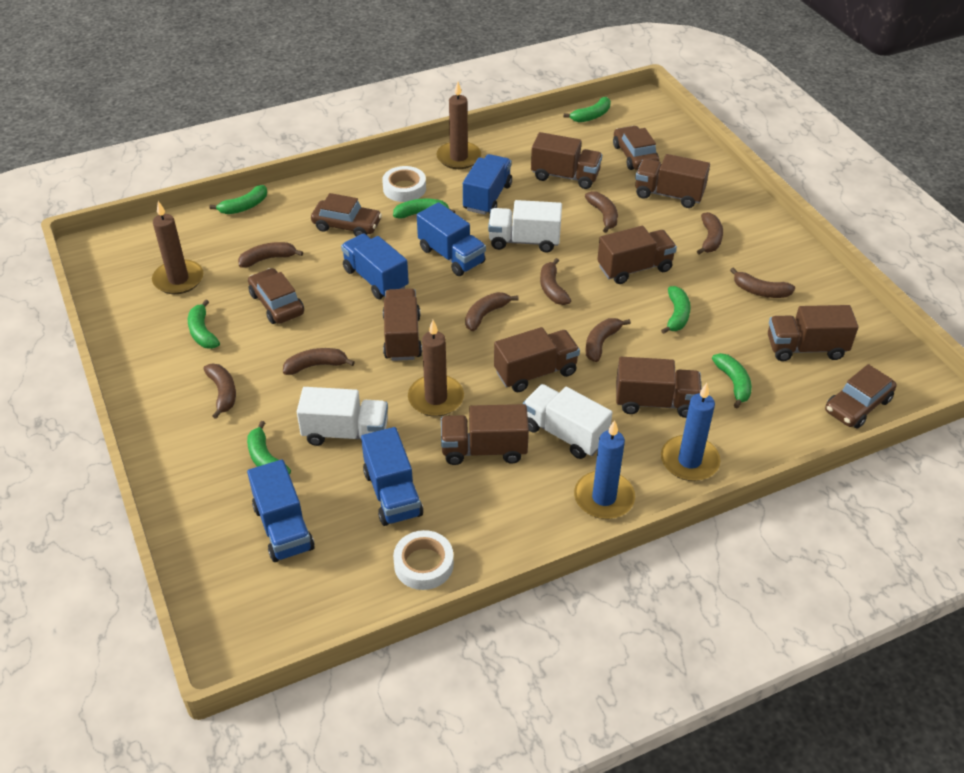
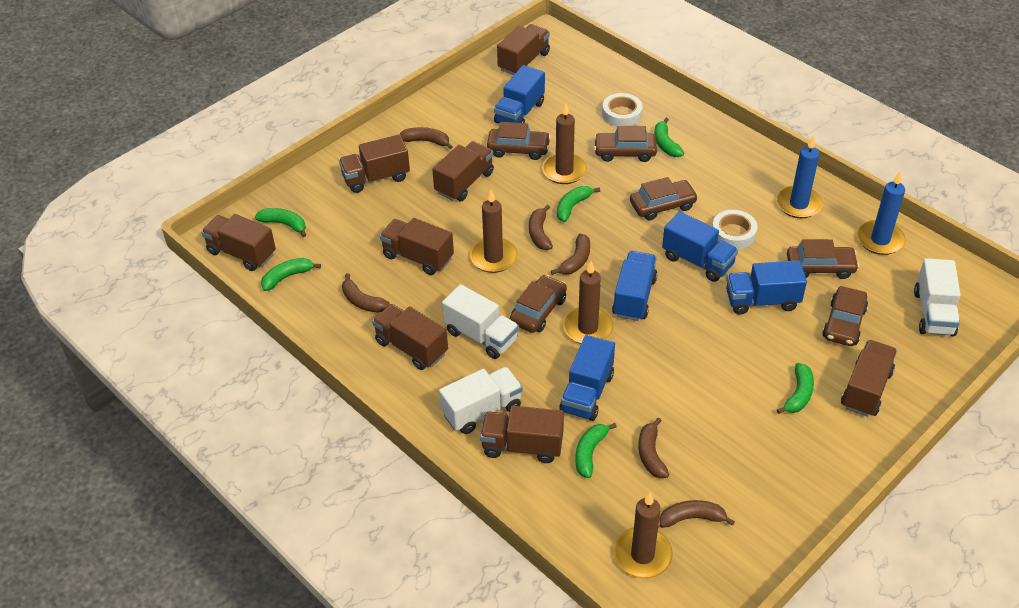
brown banana: [203,364,236,419] [238,242,303,267] [283,348,355,375] [465,292,519,331] [540,258,571,305] [585,191,618,233] [585,318,631,362] [697,212,723,254] [730,267,795,298] = 9 -> [342,273,390,313] [399,127,453,149] [529,205,553,250] [551,234,590,275] [638,418,670,478] [659,500,735,528] = 6
brown candle: [152,201,203,294] [408,320,464,417] [436,82,481,169] = 3 -> [470,190,518,273] [542,103,587,184] [563,261,614,344] [613,492,673,578] = 4
brown car: [248,268,304,324] [311,193,382,236] [613,126,660,170] [825,364,897,429] = 4 -> [487,122,551,160] [510,275,567,333] [594,126,657,162] [630,177,698,220] [787,239,859,279] [822,286,868,346] = 6
green banana: [188,299,220,349] [209,185,267,214] [247,421,291,474] [393,198,455,219] [564,97,611,122] [661,286,691,334] [712,353,752,408] = 7 -> [255,208,306,237] [261,258,321,291] [557,186,600,222] [575,423,617,478] [654,118,684,157] [777,363,814,414] = 6

